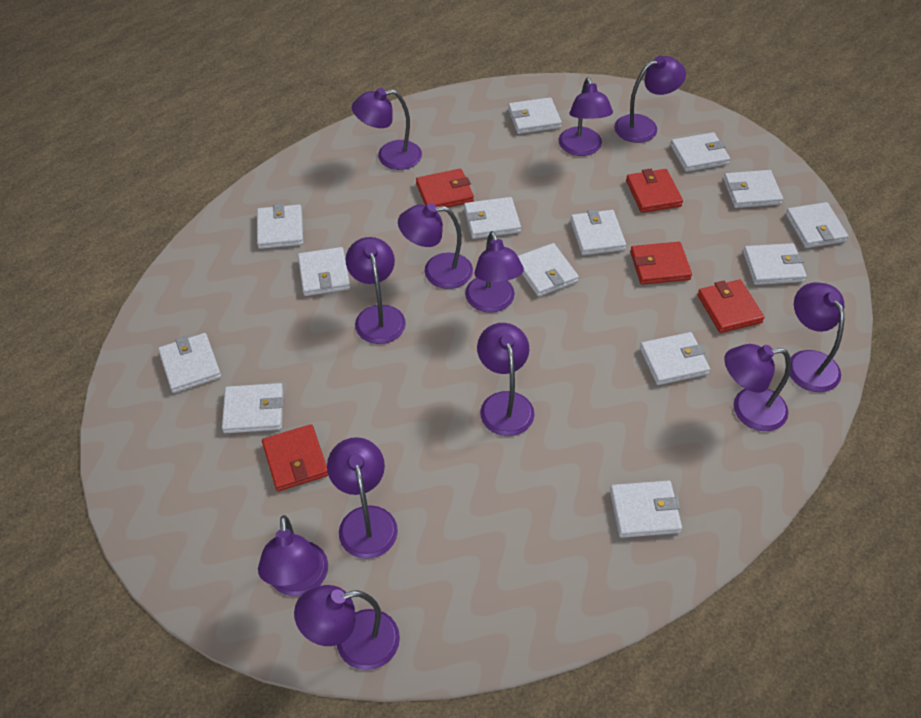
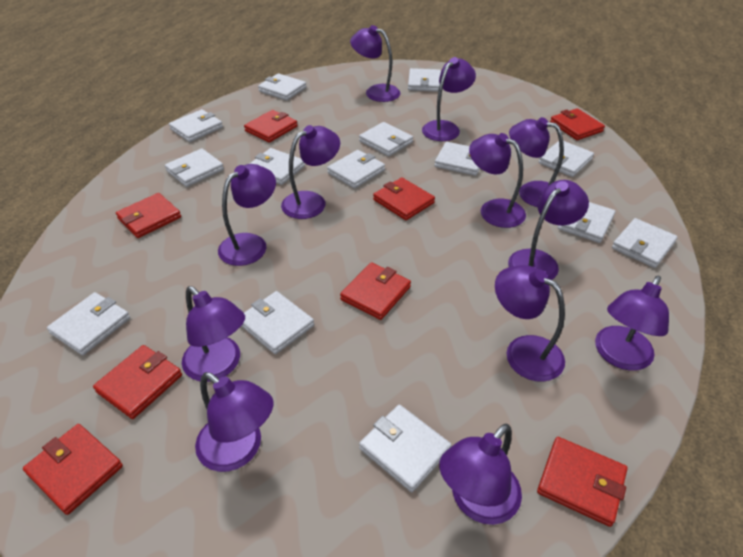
red wallet: [262,424,328,491] [416,169,474,207] [626,169,683,213] [630,242,692,285] [697,280,764,333] = 5 -> [23,424,123,515] [93,345,182,419] [116,193,181,238] [244,110,298,143] [340,262,411,320] [373,178,435,220] [537,437,628,527] [550,108,605,140] = 8

